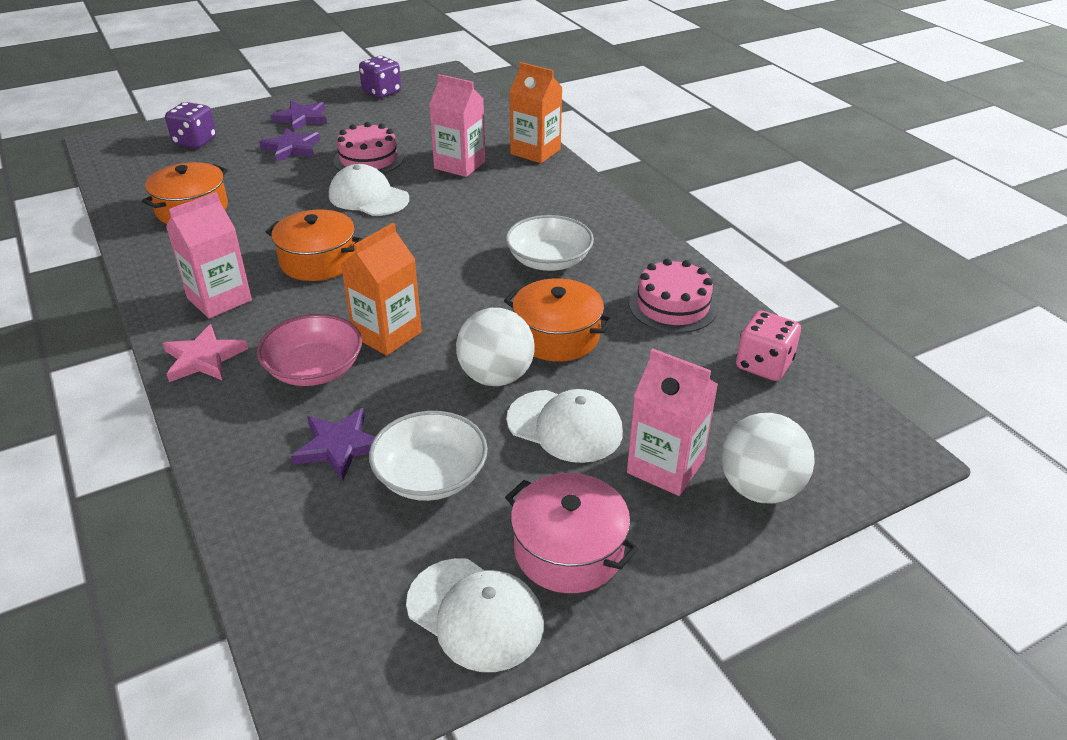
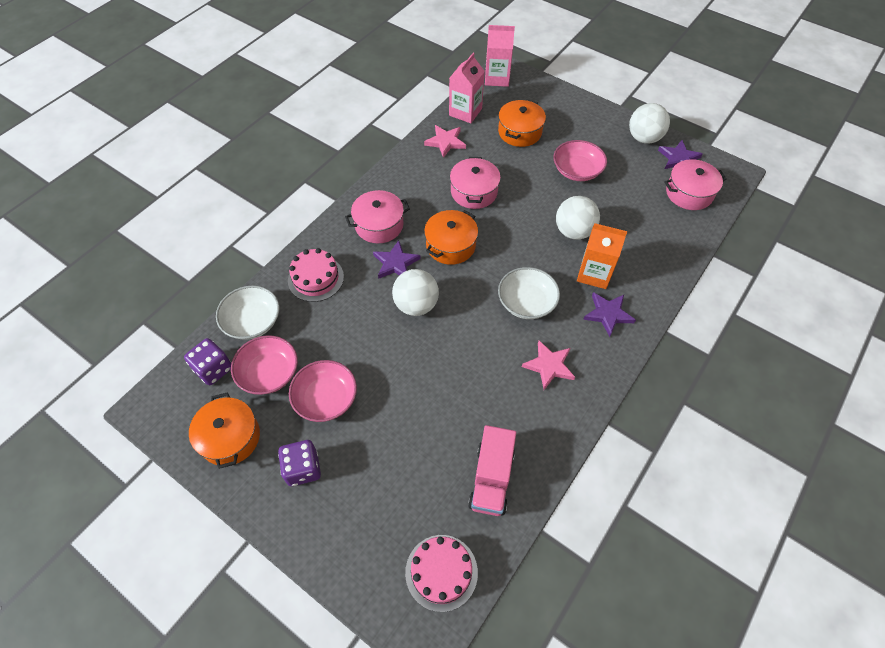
orange carton: [341,223,422,356] [509,62,563,163] = 2 -> [577,223,627,289] = 1
pink bowl: [257,314,362,386] = 1 -> [231,335,298,395] [289,360,357,422] [554,140,607,181] = 3
pink carton: [166,192,252,319] [429,74,485,177] [627,348,718,496] = 3 -> [449,53,485,123] [485,25,515,87] = 2
pink dice: [736,311,801,381] = 1 -> none = 0
pink pot: [505,473,639,593] = 1 -> [345,190,410,243] [450,157,501,209] [664,159,727,210] = 3
pink star: [163,324,248,382] = 1 -> [424,125,466,158] [522,341,575,390] = 2
pink truck: none = 0 -> [468,425,516,516] = 1
white ball: [456,308,535,386] [721,413,815,504] = 2 -> [392,269,439,316] [556,196,600,240] [629,103,670,144] = 3
white cap: [329,164,409,216] [406,558,544,672] [506,389,623,463] = 3 -> none = 0

